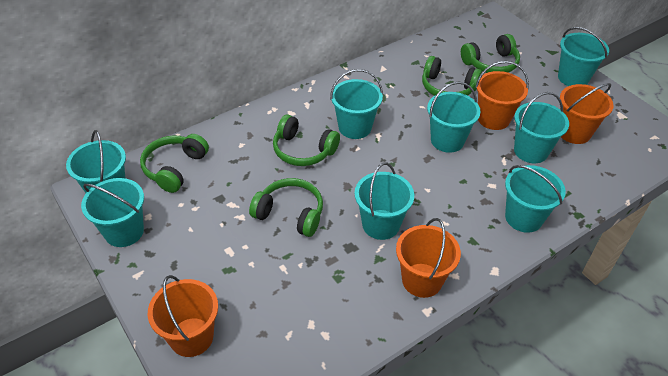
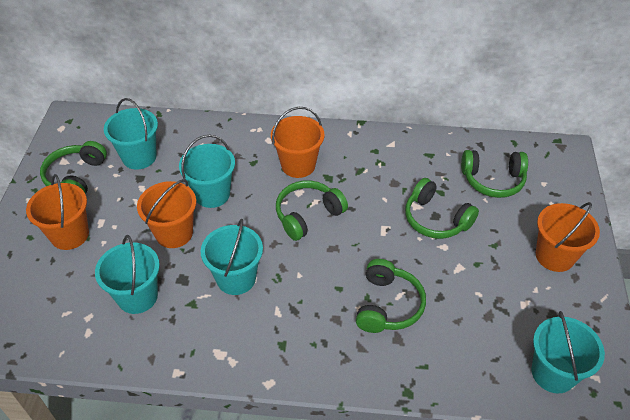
turquoise bucket: [66,130,126,193] [81,178,144,247] [330,69,383,139] [355,162,414,240] [427,82,481,153] [505,165,566,233] [514,92,569,163] [558,27,609,86] = 8 -> [95,235,160,314] [104,98,158,170] [179,135,235,208] [201,219,263,295] [531,311,605,393] = 5

